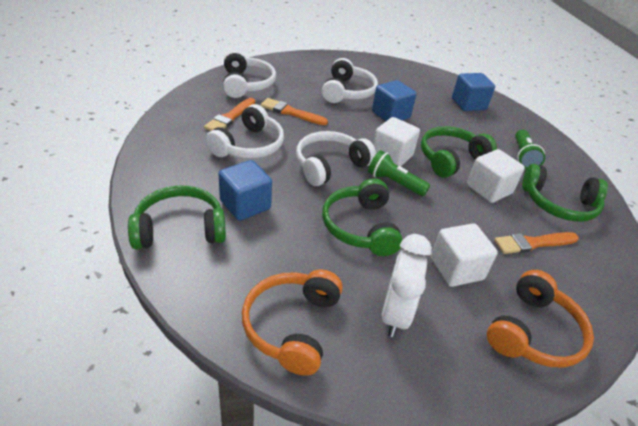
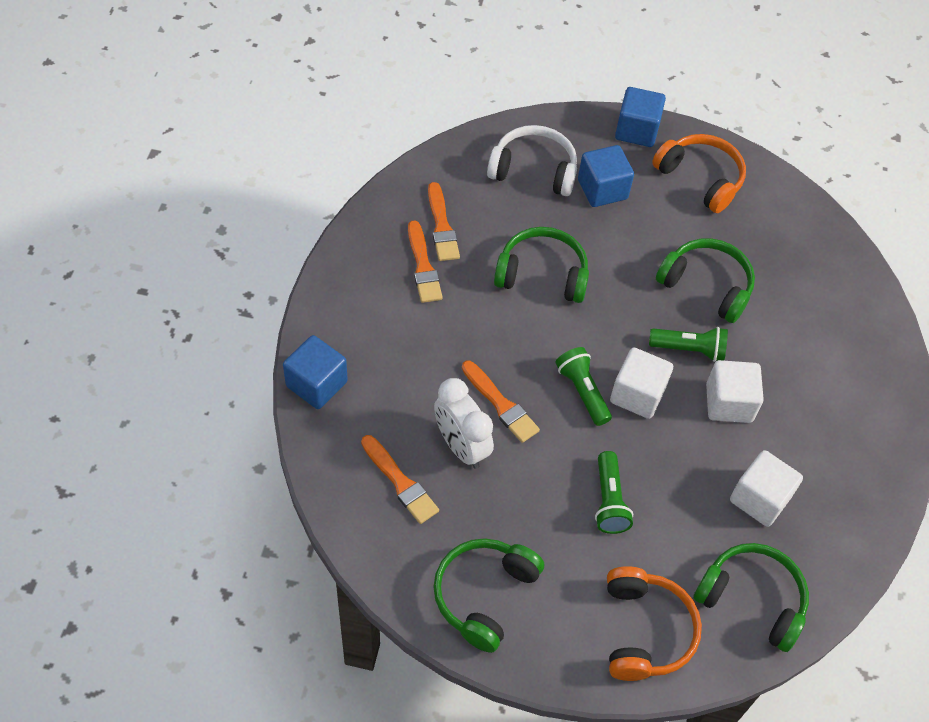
green flashlight: [368,150,430,196] [515,130,545,169] = 2 -> [555,347,612,426] [595,451,633,534] [649,327,728,362] = 3
orange brush: [204,98,255,131] [261,98,328,125] [494,232,579,254] = 3 -> [361,435,439,524] [408,220,443,303] [428,182,460,261] [462,361,540,443] = 4
white headphones: [206,104,284,158] [223,50,276,98] [296,131,376,186] [322,58,378,103] = 4 -> [487,125,577,196] = 1

